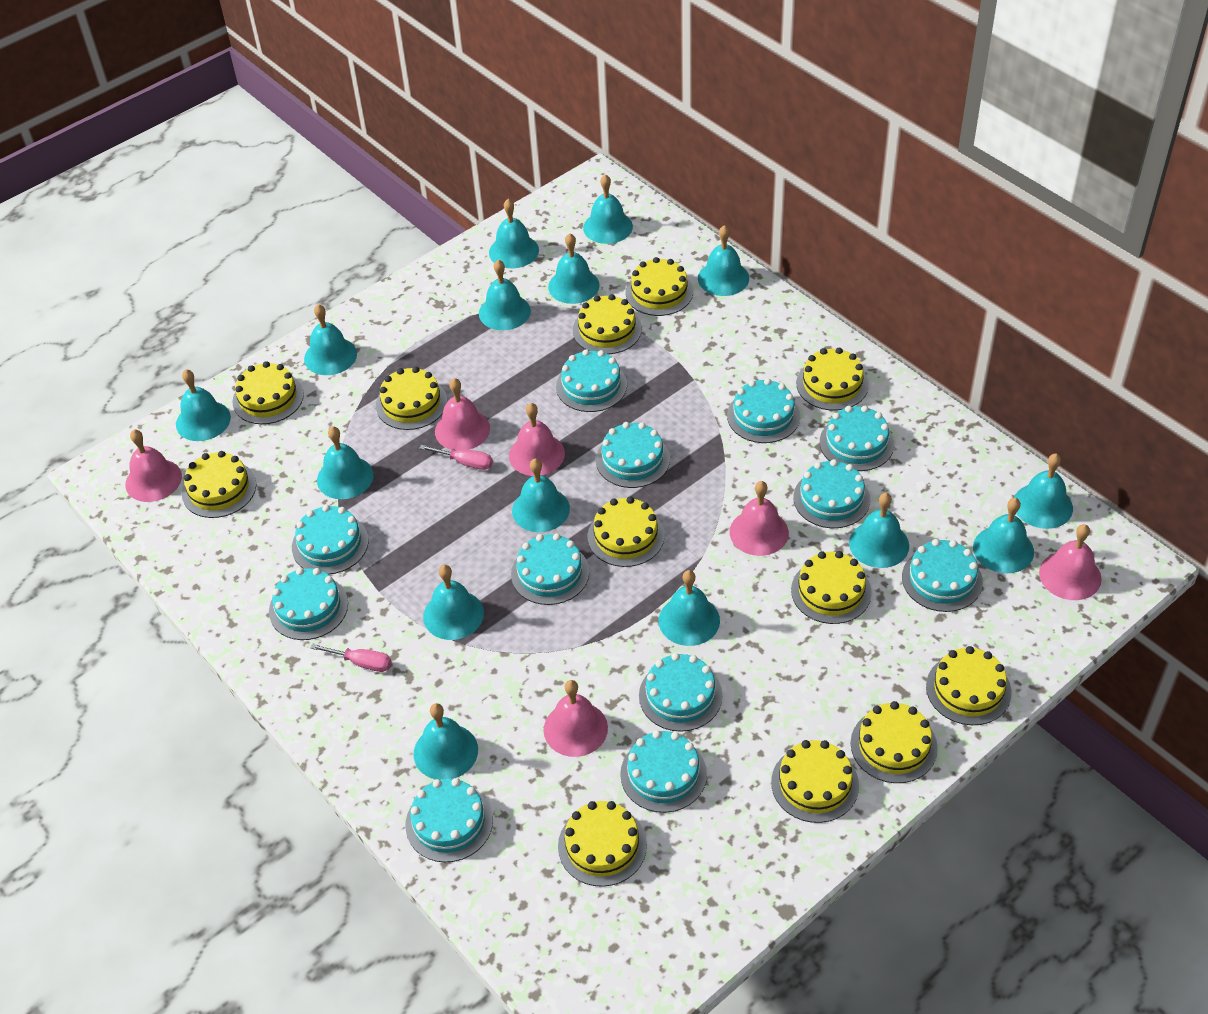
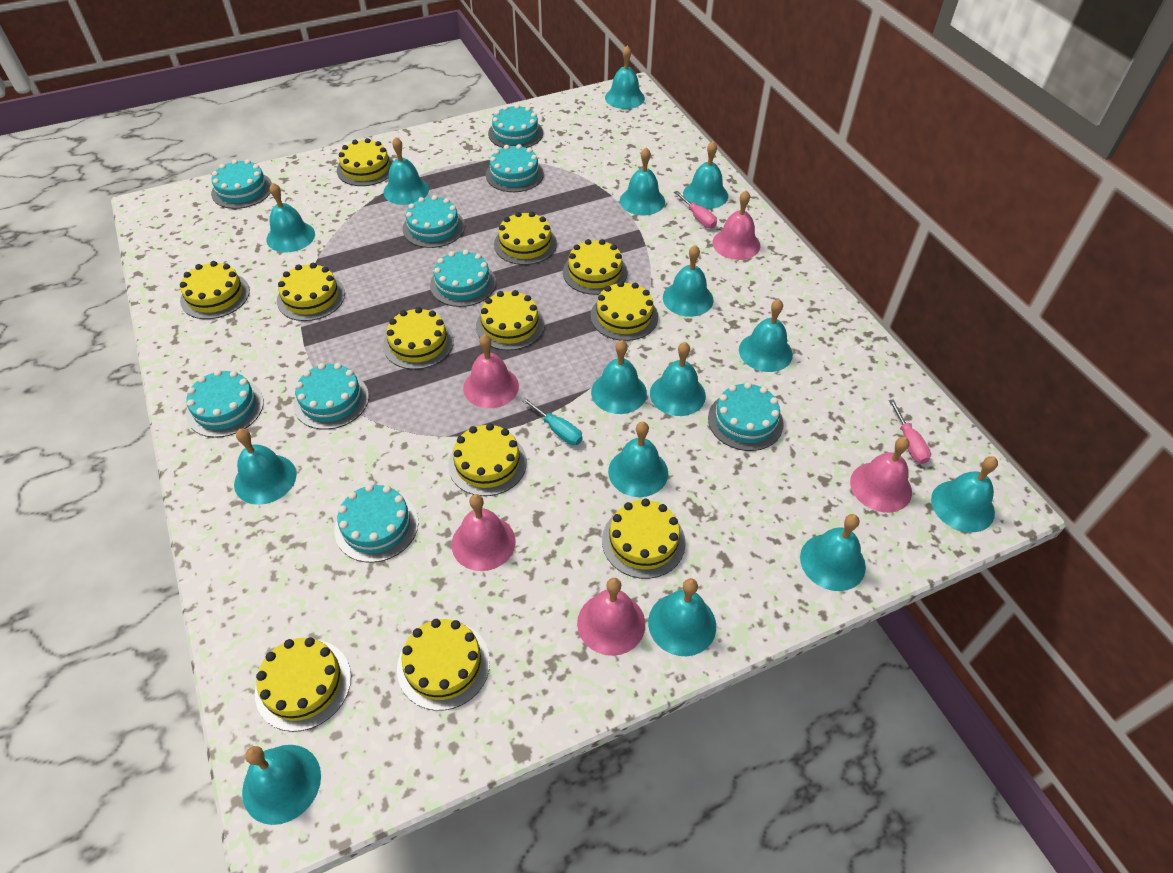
pink bell: [125,430,182,502] [435,378,490,451] [509,403,565,476] [544,680,608,757] [730,481,789,556] [1039,524,1102,600] = 6 -> [452,494,516,571] [463,334,519,408] [577,578,645,656] [712,190,760,260] [850,437,912,513] = 5
turquoise cake: [269,568,348,640] [292,505,369,575] [405,778,493,862] [511,533,589,605] [556,349,627,412] [596,422,670,488] [620,730,707,813] [639,653,722,732] [727,378,800,443] [793,459,870,528] [820,406,894,471] [902,539,983,612] = 12 -> [186,370,264,438] [211,159,272,209] [293,363,369,430] [335,484,418,563] [403,195,465,248] [430,250,496,307] [486,144,544,192] [488,104,543,148] [708,382,784,451] = 9
turquoise screwdriver: none = 0 -> [521,398,582,445] = 1

